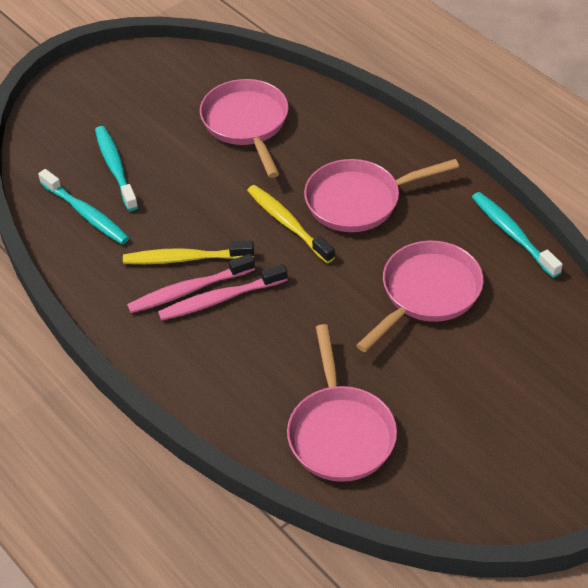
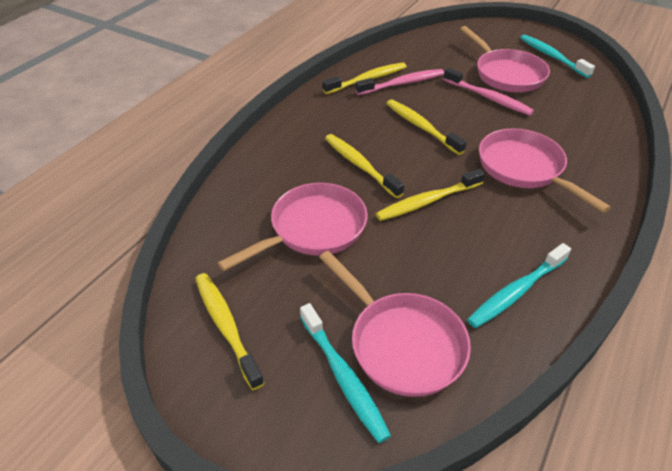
yellow toothbrush: [123,241,254,264] [247,185,335,263] = 2 -> [195,273,265,390] [323,62,407,94] [325,134,404,198] [376,169,485,221] [386,99,467,155] = 5

